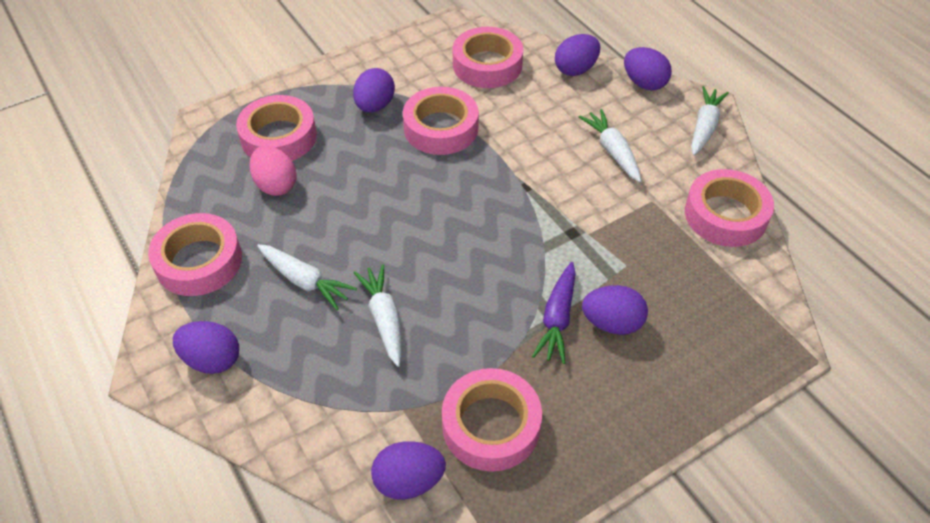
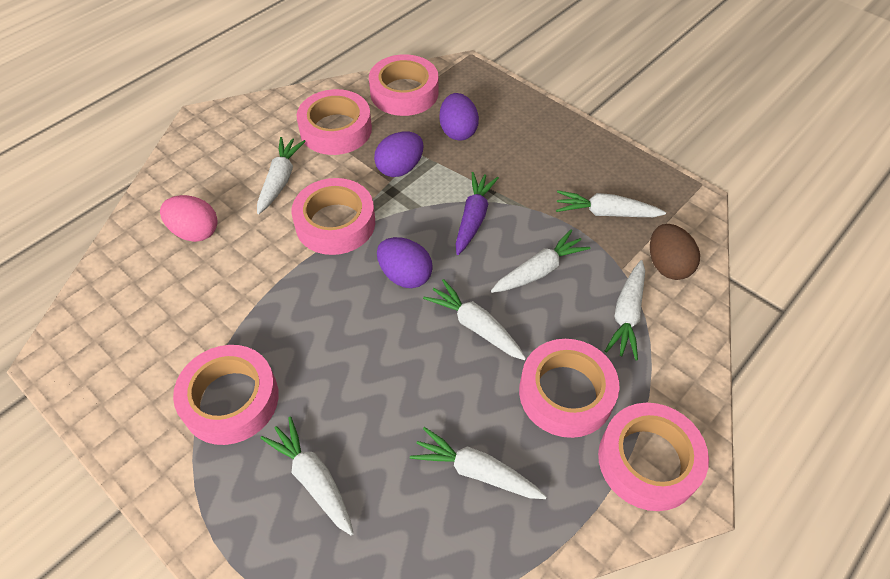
brown egg: none = 0 -> [650,224,700,280] = 1
purple egg: [173,321,239,374] [353,68,395,112] [371,441,446,500] [555,34,600,76] [582,285,648,335] [624,47,672,91] = 6 -> [374,131,424,177] [377,237,433,288] [439,93,479,140] = 3
white carrot: [257,244,357,310] [354,264,401,367] [579,109,641,182] [691,86,729,156] = 4 -> [257,137,306,214] [260,416,354,536] [410,427,547,499] [423,279,526,360] [491,230,591,293] [556,190,666,217] [605,260,645,360] = 7

